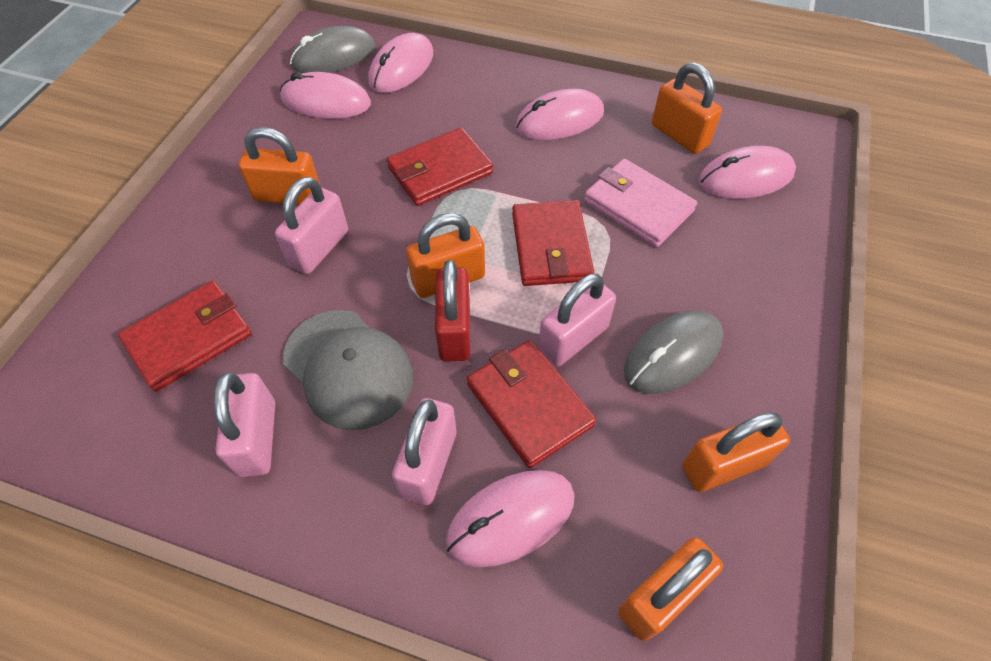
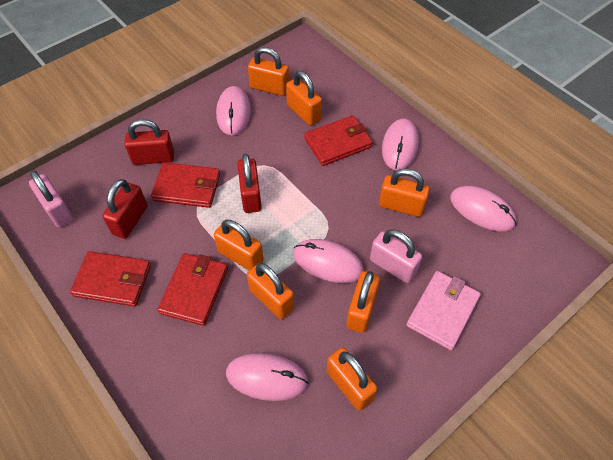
grey cap: [283,310,413,430] = 1 -> none = 0
grey mouse: [290,26,375,73] [624,311,723,394] = 2 -> none = 0
orange padlock: [239,127,320,205] [406,213,485,298] [618,537,723,641] [652,63,722,154] [682,412,790,492] = 5 -> [214,219,264,270] [247,263,294,319] [248,47,289,96] [286,71,322,126] [327,347,378,411] [346,271,380,333] [379,168,430,217] = 7
pink padlock: [214,372,275,477] [275,177,348,274] [392,398,456,505] [538,273,616,367] = 4 -> [29,171,74,228] [370,229,422,283] = 2
red padlock: [435,260,471,361] = 1 -> [102,179,147,239] [124,119,174,165] [238,154,262,213] = 3

